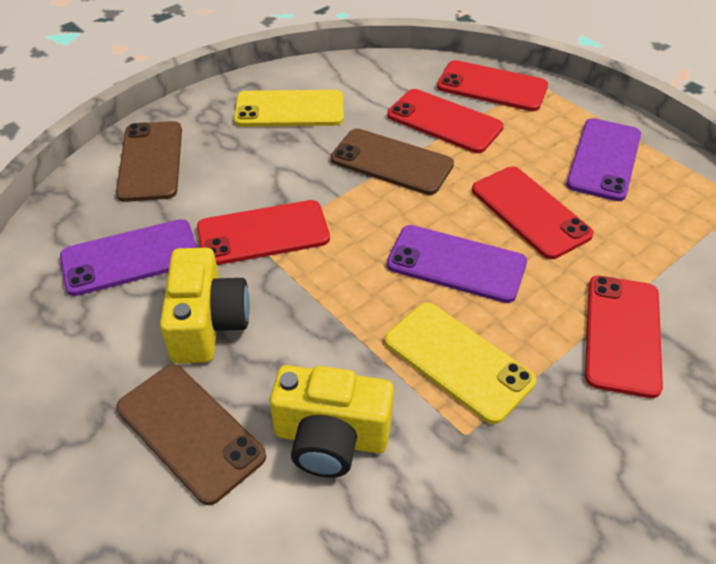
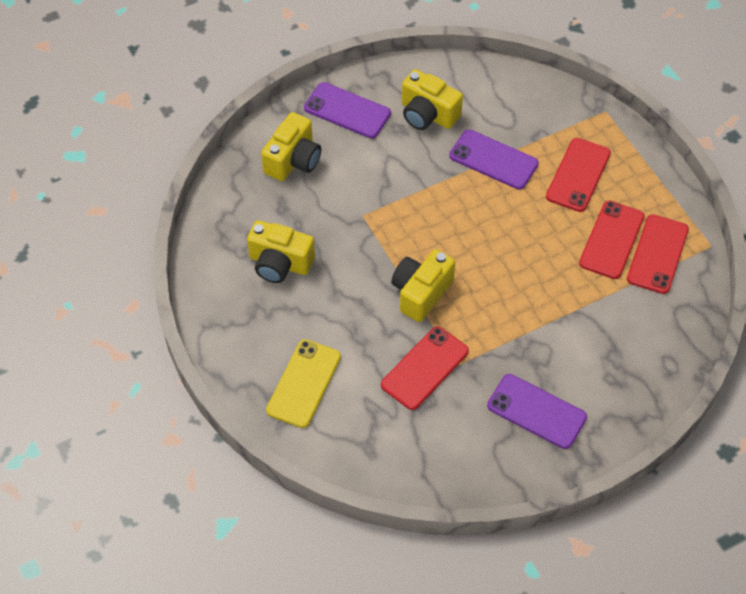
brown phone: [116,121,182,202] [117,364,266,505] [331,128,454,195] = 3 -> none = 0
red phone: [197,200,330,265] [387,89,504,153] [437,60,548,111] [472,166,594,259] [585,275,663,398] = 5 -> [381,326,469,410] [546,138,611,212] [579,201,644,279] [627,214,689,294] = 4
yellow camera: [160,248,250,363] [270,365,394,478] = 2 -> [247,220,315,283] [261,112,321,181] [391,249,455,322] [402,69,463,130] = 4
yellow phone: [234,90,343,127] [385,302,536,424] = 2 -> [266,339,341,428] = 1

